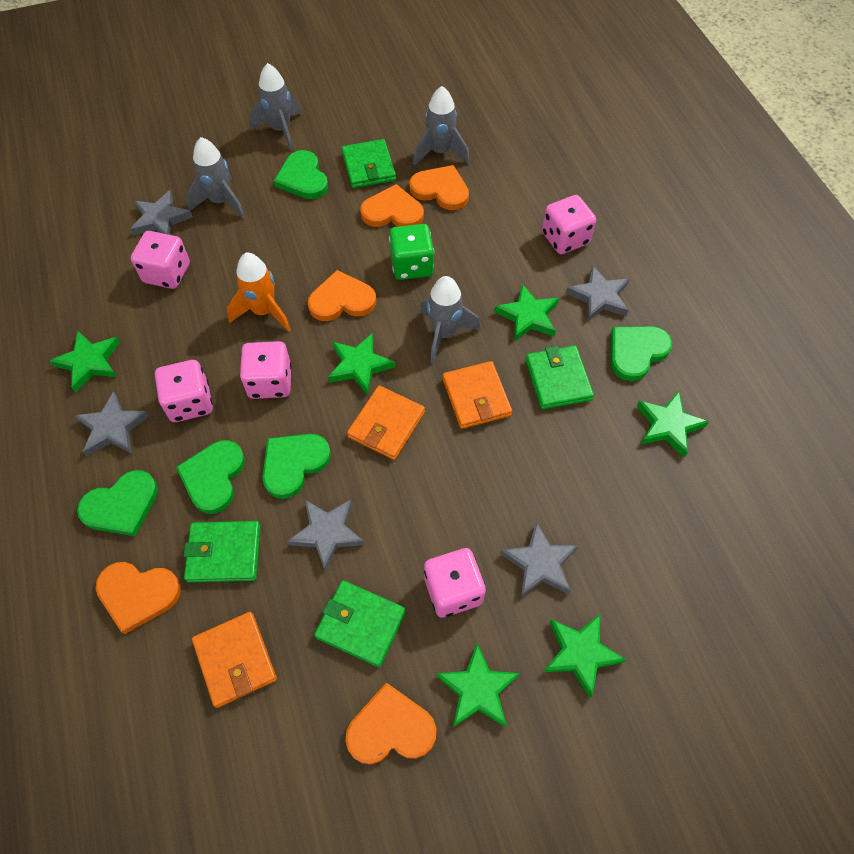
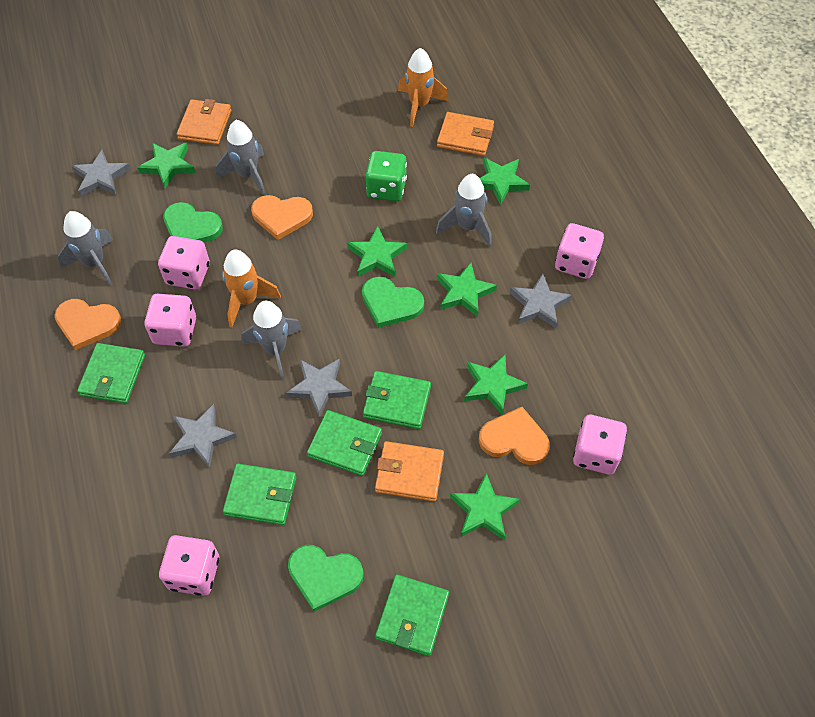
green heart: [77,470,158,536] [176,440,245,514] [263,434,331,499] [274,150,328,199] [611,326,672,381] = 5 -> [163,202,223,243] [288,545,363,612] [362,277,424,328] = 3
green wallet: [183,521,261,583] [314,580,406,667] [342,139,396,188] [526,346,594,409] = 4 -> [77,343,145,403] [223,463,296,525] [307,410,382,476] [363,371,431,429] [375,574,449,656] = 5
grey star: [75,391,149,456] [131,190,193,235] [287,500,365,572] [501,522,578,597] [566,265,629,321] = 5 -> [72,150,130,197] [169,404,237,468] [286,358,352,417] [510,274,572,329] = 4
orange heart: [95,562,181,634] [308,270,376,321] [345,682,437,764] [360,184,424,227] [409,165,469,210] = 5 -> [54,299,121,351] [251,195,313,240] [479,407,550,465] = 3
orange rocket: [227,253,291,332] = 1 -> [222,249,281,328] [398,48,449,127] = 2

